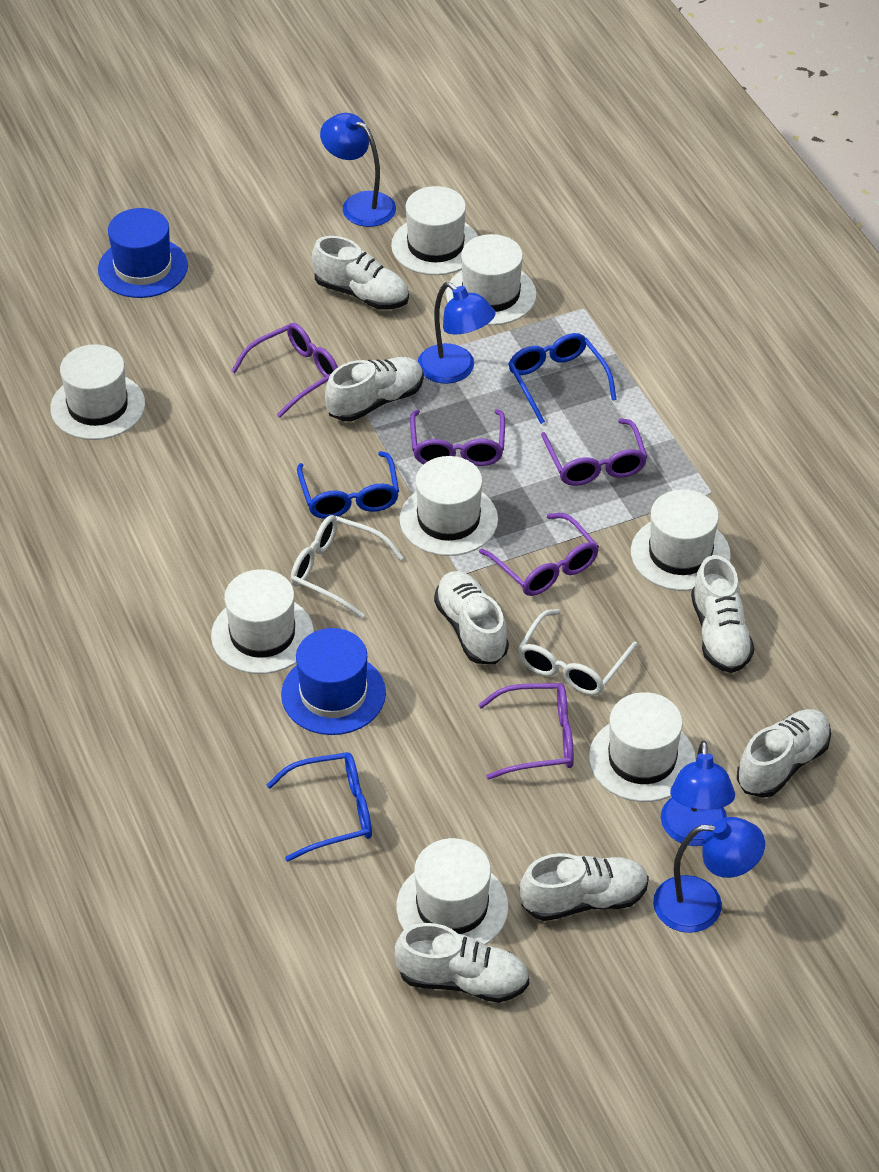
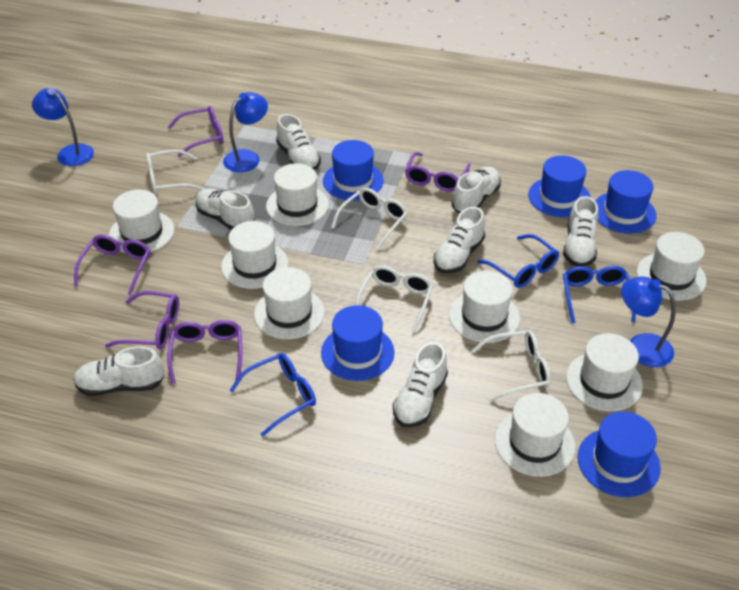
blue hat: [98,208,188,298] [281,628,386,735] = 2 -> [321,305,395,381] [323,140,384,200] [528,155,591,217] [578,412,661,497] [595,170,657,234] = 5
blue lamp: [320,113,396,227] [418,282,495,384] [653,817,765,933] [661,741,735,846] = 4 -> [32,88,94,166] [223,92,268,172] [621,277,676,367] = 3
white glasses: [290,515,404,618] [518,609,638,695] = 2 -> [146,149,204,195] [331,188,408,250] [356,265,433,332] [471,330,551,402] = 4

